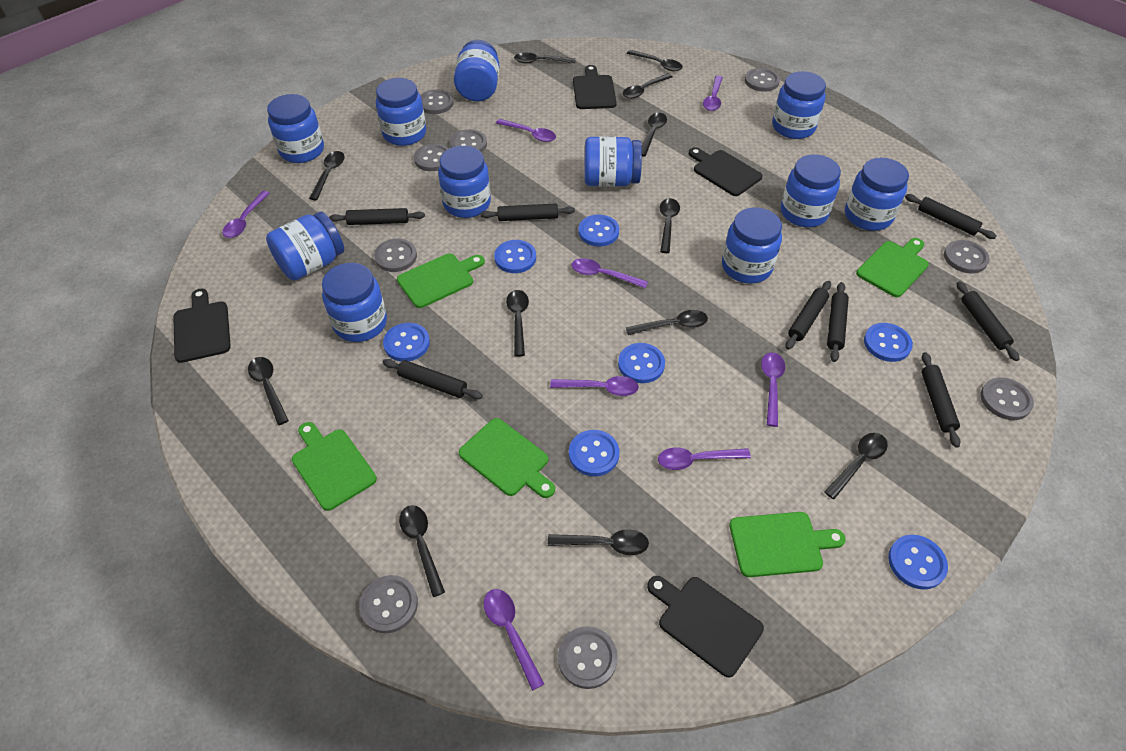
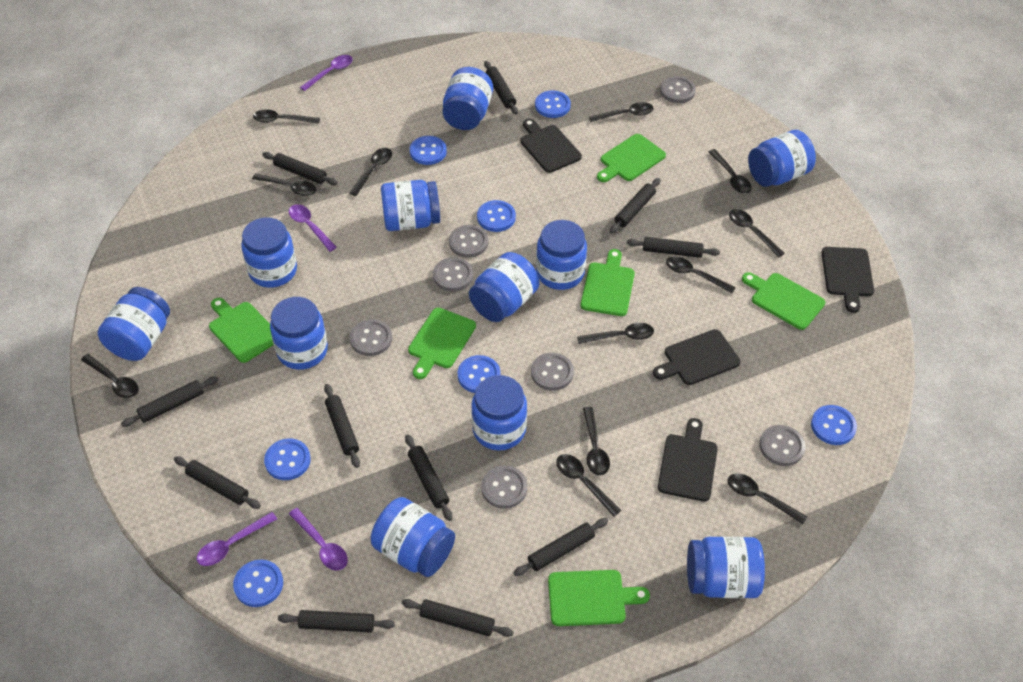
black rolling pin: [329,208,425,225] [383,359,483,399] [480,203,575,221] [785,281,831,350] [827,282,849,362] [905,194,996,239] [922,352,960,448] [957,281,1020,361] = 8 -> [121,376,218,427] [174,456,261,509] [262,152,338,185] [278,610,395,633] [324,384,360,468] [401,599,513,637] [405,434,452,521] [484,61,518,115] [513,518,608,576] [610,178,661,233] [627,237,720,258] = 11
green cutting board: [292,422,377,511] [397,253,485,308] [459,418,555,498] [730,512,846,577] [856,238,929,297] = 5 -> [209,298,274,363] [408,308,476,379] [548,570,650,626] [580,249,635,316] [597,134,666,182] [742,272,825,330] = 6
grey button: [359,575,418,633] [374,239,417,272] [414,144,449,171] [420,89,454,114] [450,129,487,153] [558,626,618,689] [745,68,780,92] [944,240,990,273] [980,377,1034,420] = 9 -> [350,319,392,356] [433,257,473,291] [449,225,488,258] [481,466,527,509] [531,353,574,391] [660,76,696,103] [759,425,806,466] = 7
purple spoon: [222,191,270,238] [483,589,544,691] [496,119,556,142] [550,376,639,396] [571,258,648,288] [658,447,751,470] [703,76,723,111] [761,352,785,427] = 8 -> [197,512,277,566] [289,204,337,252] [289,508,348,571] [300,55,353,91] = 4

